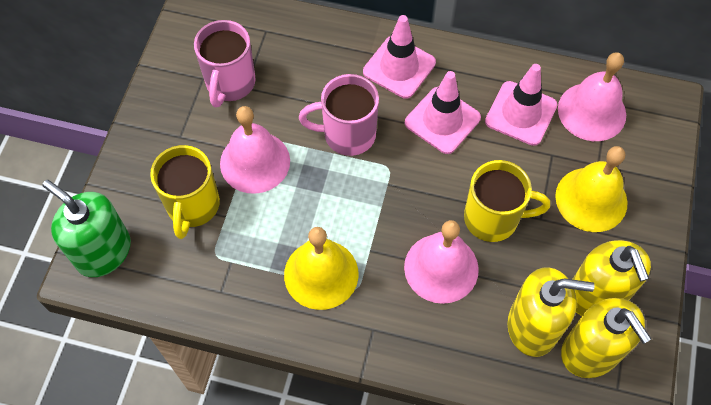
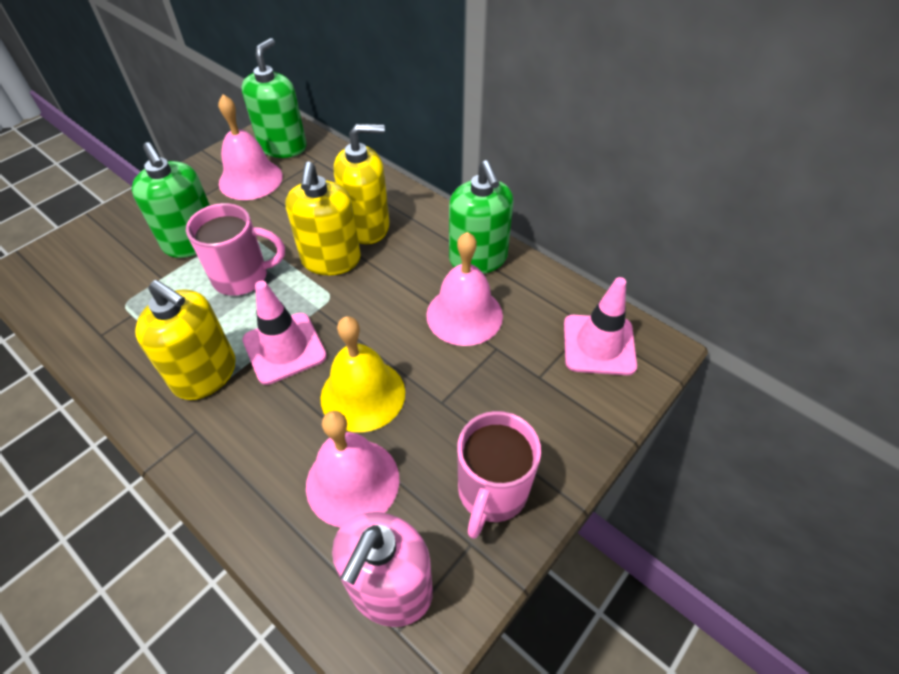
green soap dispenser: [42,180,131,277] = 1 -> [132,142,210,258] [241,38,307,158] [449,160,513,274] = 3
pink soap dispenser: none = 0 -> [332,512,433,627] = 1
pink traffic cone: [363,15,436,99] [405,71,481,154] [485,64,558,146] = 3 -> [243,281,327,385] [564,277,637,375] = 2
yellow bell: [284,227,359,310] [555,146,628,232] = 2 -> [320,316,405,432] = 1
yellow mug: [150,145,220,239] [464,160,550,242] = 2 -> none = 0

